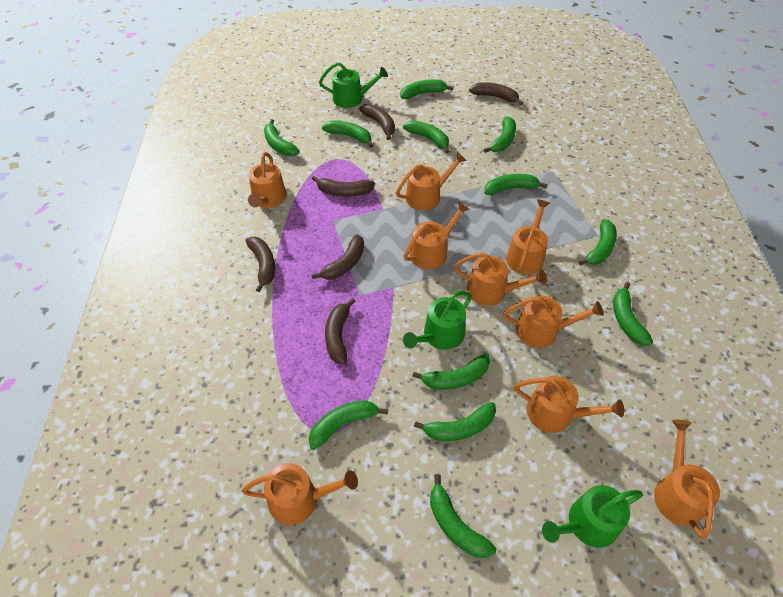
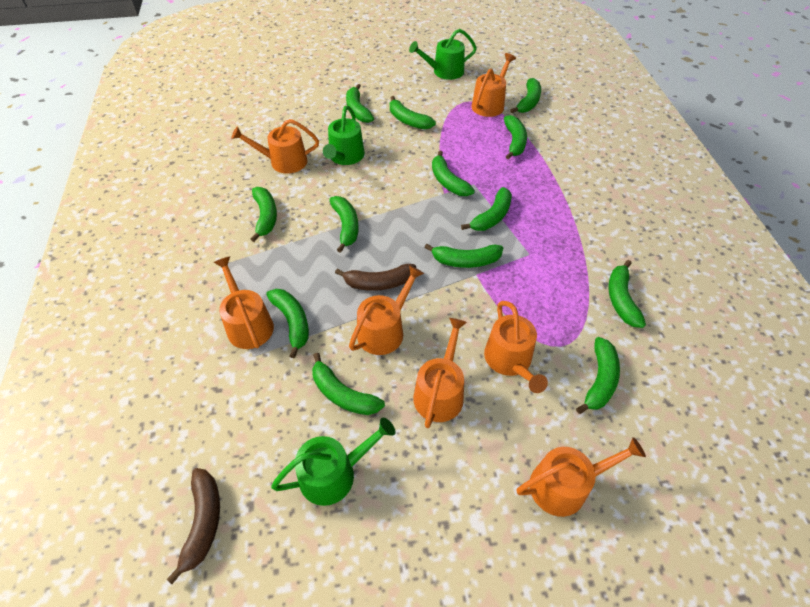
brown banana: [246,237,275,292] [311,234,364,280] [312,176,375,197] [325,298,355,364] [359,104,395,140] [469,82,523,105] = 6 -> [167,468,220,584] [335,264,416,291] = 2
green banana: [264,119,300,156] [309,400,388,450] [322,120,373,148] [400,79,454,99] [403,120,449,153] [412,354,490,390] [414,402,496,441] [430,474,496,558] [484,116,516,153] [484,174,547,195] [579,219,617,266] [613,282,653,346] = 12 -> [251,187,277,242] [266,289,309,358] [312,353,385,415] [329,196,359,253] [346,84,374,123] [390,96,436,129] [424,244,503,268] [432,150,475,196] [461,187,512,231] [504,115,527,159] [510,78,541,113] [576,337,620,414] [608,260,646,328] = 13
orange watering can: [242,463,358,525] [248,152,287,208] [396,152,467,211] [404,202,470,270] [454,253,547,306] [503,296,604,348] [506,199,550,275] [514,376,624,433] [654,420,720,539] = 9 -> [214,256,274,349] [231,119,319,174] [349,265,424,355] [413,318,467,428] [471,53,516,117] [484,301,548,393] [517,437,646,517] = 7

